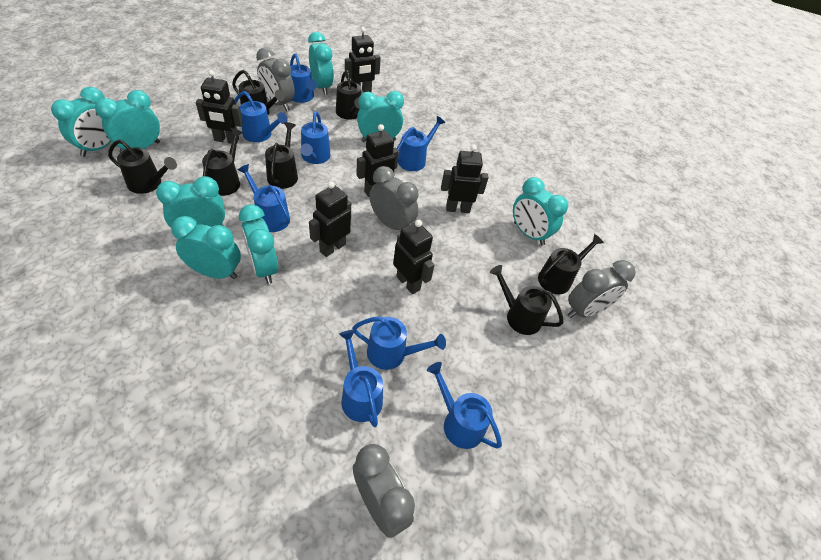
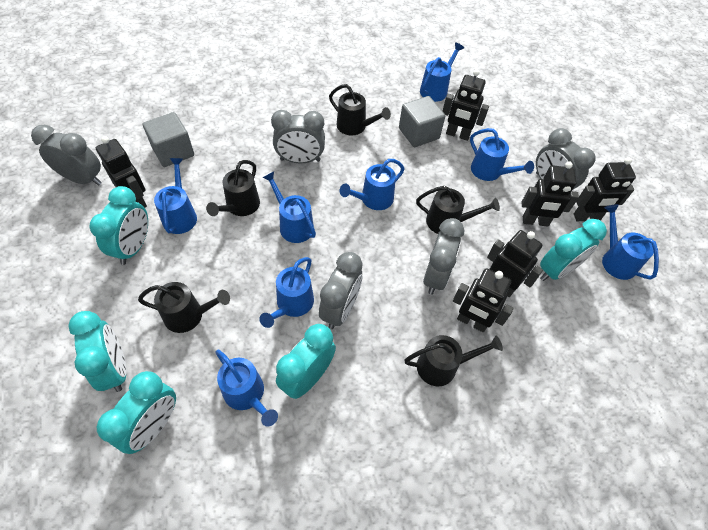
black watering can: [108,139,177,194] [202,128,243,196] [232,70,285,114] [265,122,298,189] [336,70,361,120] [490,265,563,335] [538,234,604,294] = 7 -> [138,282,230,333] [206,160,260,216] [329,84,391,135] [405,335,503,386] [416,186,500,234] = 5
grey clock: [256,47,295,111] [353,444,415,538] [369,166,419,230] [568,260,636,318] = 4 -> [31,125,102,185] [271,110,325,163] [319,252,363,329] [423,218,465,295] [536,128,596,190] = 5
grey cube: none = 0 -> [143,112,194,167] [399,96,445,147] = 2
turquoise clock: [51,87,111,157] [95,90,160,152] [156,176,225,227] [171,216,241,279] [239,204,279,284] [308,32,334,95] [357,91,404,142] [513,177,568,246] = 8 -> [68,311,127,392] [90,186,148,265] [97,371,176,454] [276,324,336,399] [540,219,607,281] = 5

